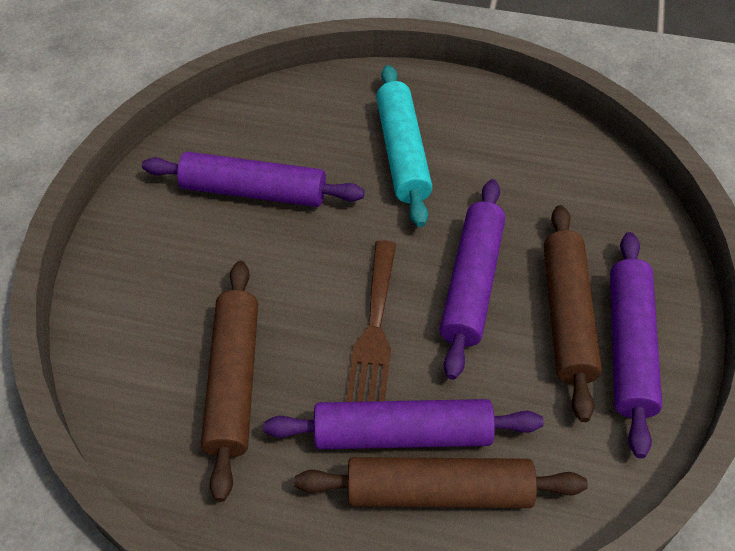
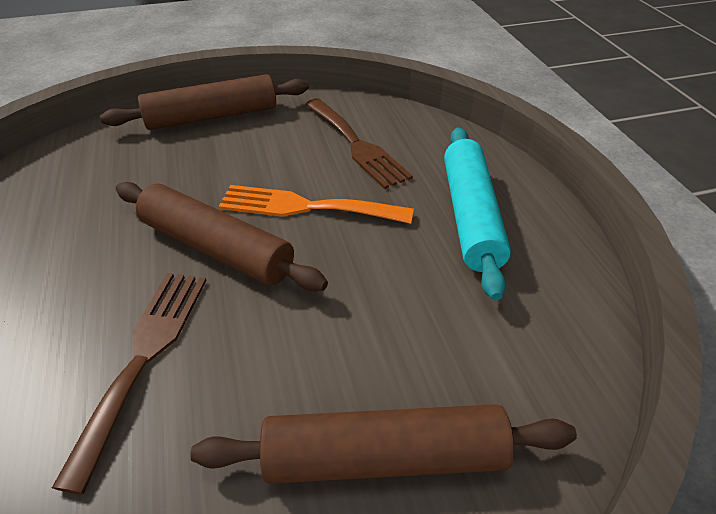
brown fork: [346,240,396,402] = 1 -> [52,273,207,495] [305,98,413,189] = 2
orange fork: none = 0 -> [218,185,414,224] = 1
purple rolling pin: [142,152,365,207] [263,399,543,449] [440,179,505,380] [610,232,662,458] = 4 -> none = 0

